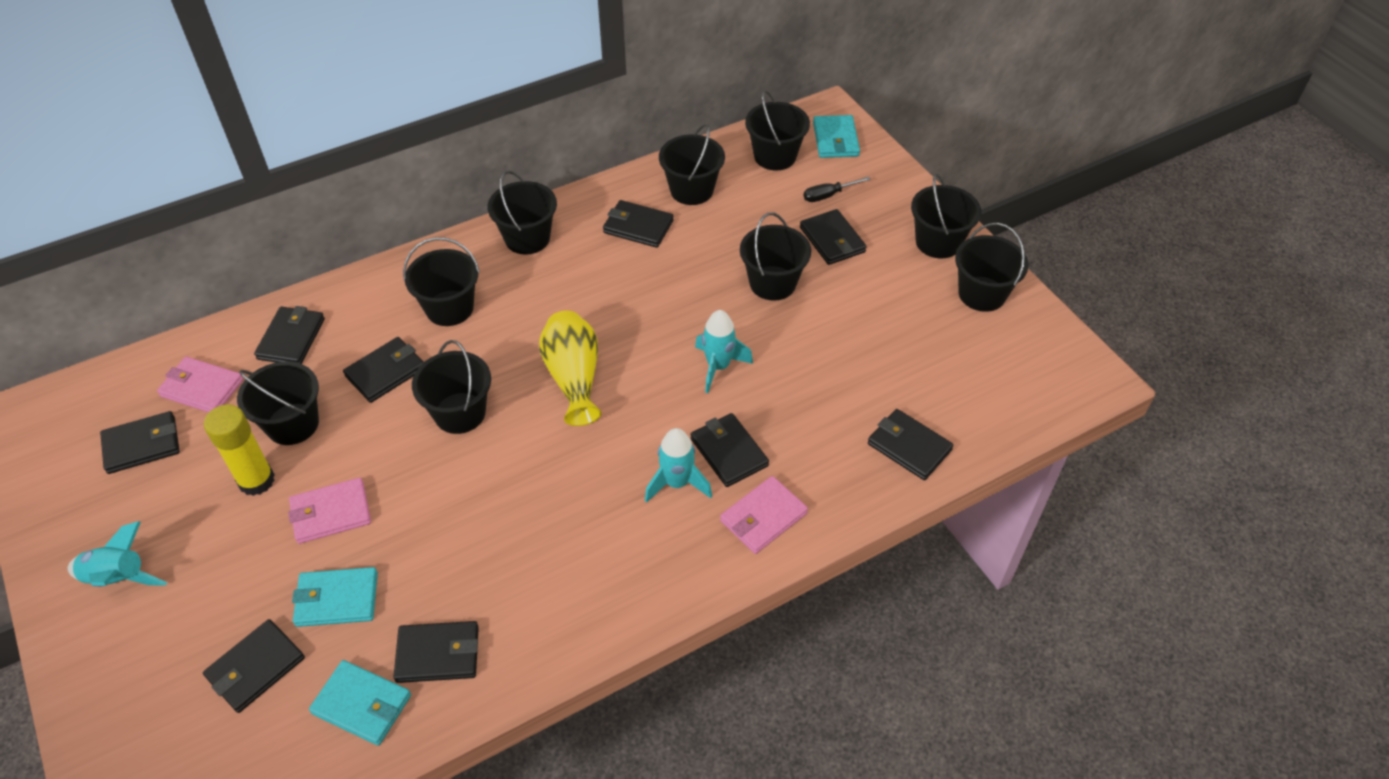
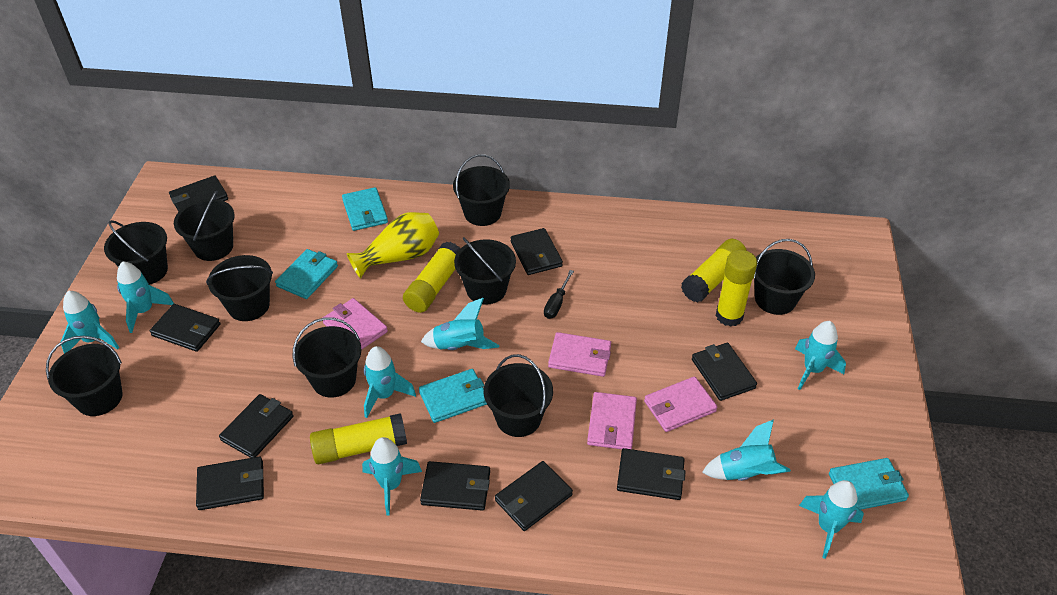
pink wallet: [157,357,243,412] [288,478,371,544] [720,476,808,554] = 3 -> [323,298,388,349] [548,332,611,377] [587,392,637,449] [644,376,717,432] = 4
turquoise rocket: [68,521,168,587] [645,428,712,503] [695,310,753,393] = 3 -> [61,291,119,353] [117,261,174,333] [362,437,422,516] [364,346,416,418] [421,298,499,350] [702,419,791,481] [795,321,846,390] [799,480,864,559] = 8
turquoise wallet: [292,567,378,627] [309,660,411,746] [813,115,860,158] = 3 -> [275,249,338,299] [342,187,388,231] [419,369,487,423] [829,458,909,510] = 4
yellow glue stick: [204,404,275,496] = 1 -> [310,413,407,464] [403,242,460,313] [681,239,747,303] [716,250,757,327] = 4

